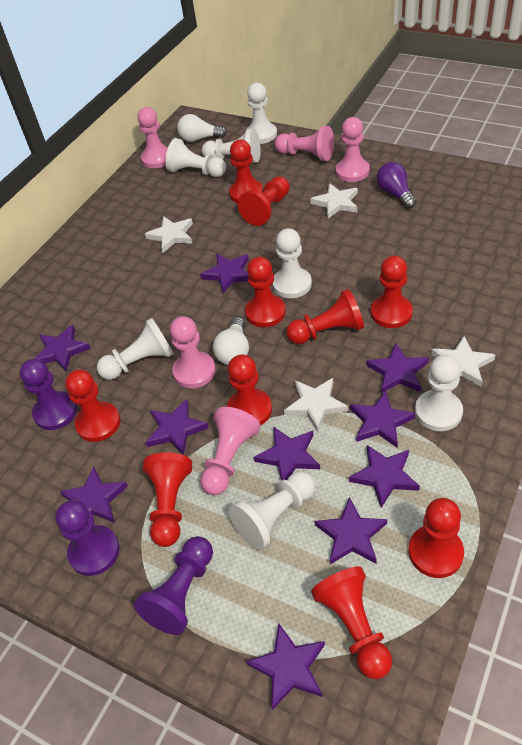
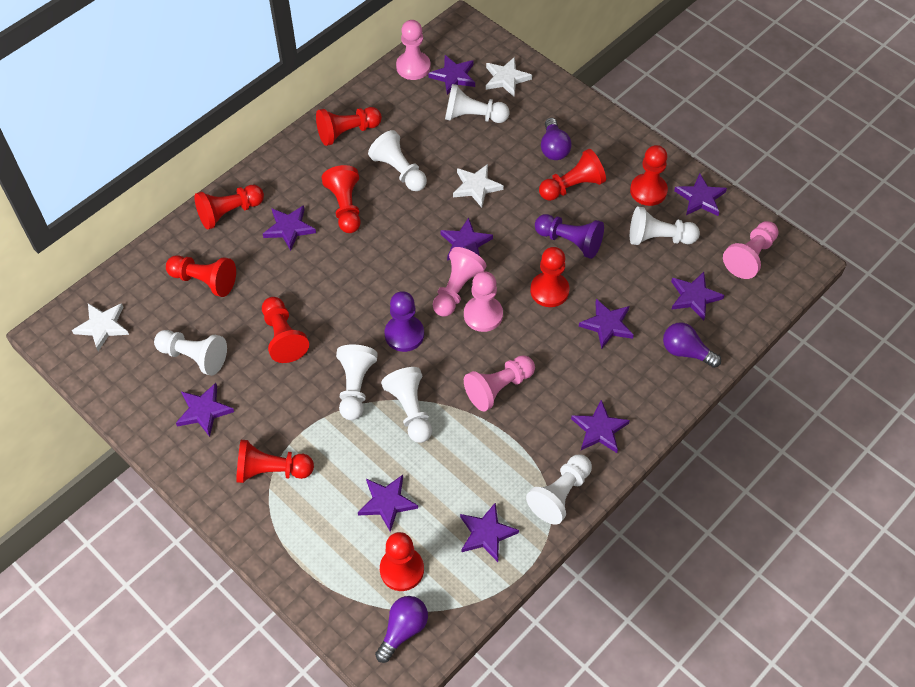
purple light bulb: [377,162,416,209] = 1 -> [375,596,428,663] [541,118,572,160] [663,322,721,368] = 3
purple pawn: [20,359,77,430] [55,500,119,576] [134,536,213,635] = 3 -> [385,291,424,352] [535,214,604,259] = 2
white light bulb: [177,114,227,142] [213,317,249,365] = 2 -> none = 0
white star: [145,216,193,253] [284,378,348,432] [310,183,358,218] [431,336,495,387] = 4 -> [72,303,129,351] [453,164,504,208] [486,57,532,97] = 3

